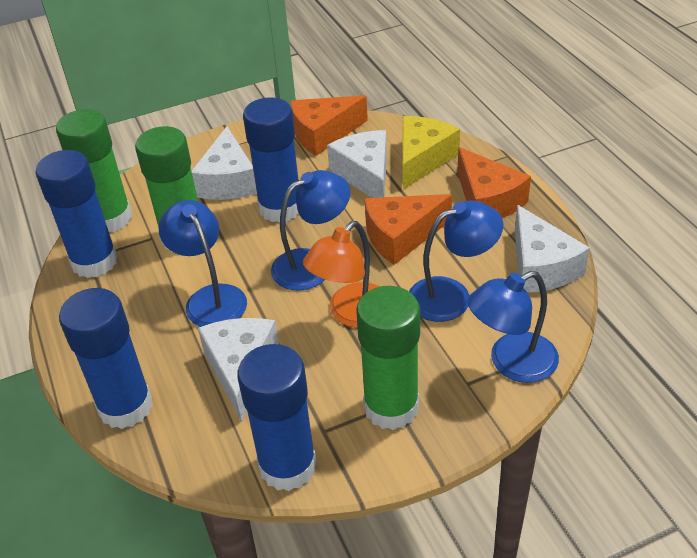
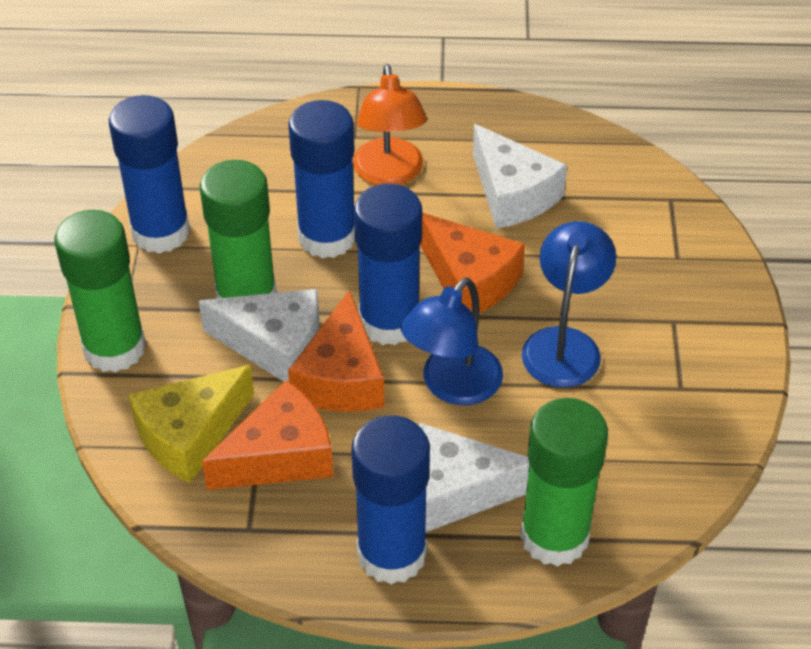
blue lamp: [158,200,247,327] [271,170,351,290] [409,201,503,322] [468,271,559,383] = 4 -> [401,277,503,405] [522,221,616,388] = 2
white cheese: [191,127,257,200] [198,318,279,422] [327,130,387,198] [515,205,590,292] = 4 -> [199,289,320,382] [419,423,529,532] [473,124,567,228] = 3

